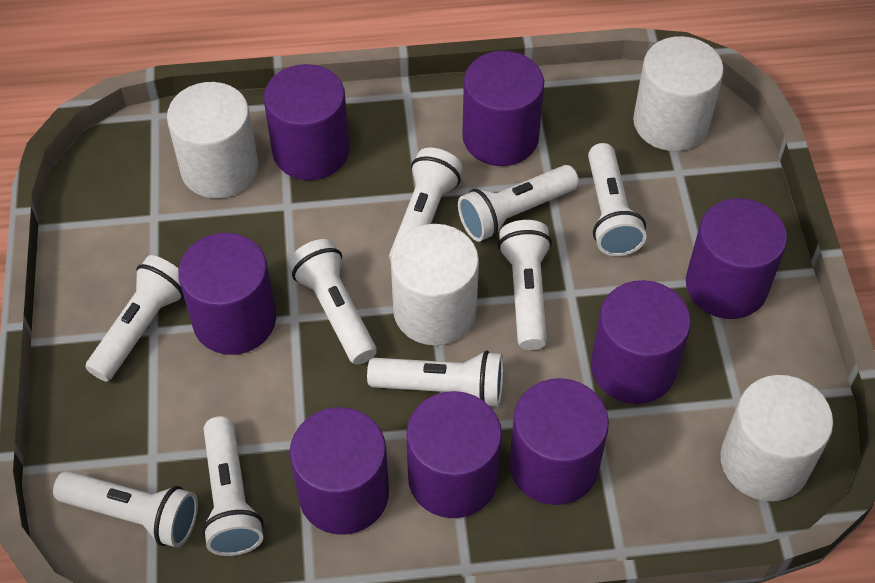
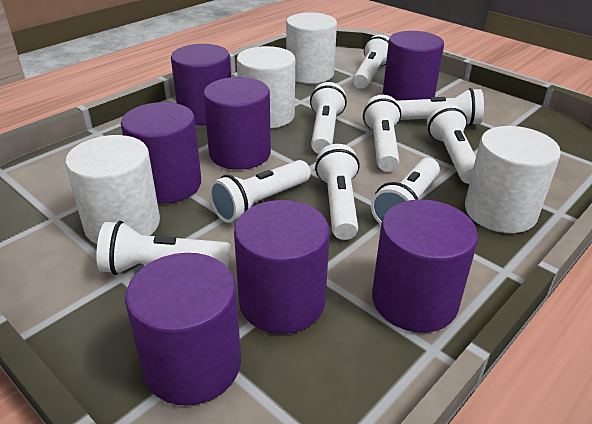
purple cylinder: [178,233,276,355] [264,64,350,180] [290,407,389,535] [406,391,502,518] [462,51,544,166] [509,378,609,505] [591,280,691,404] [686,198,787,319] = 8 -> [121,102,201,204] [125,253,241,406] [171,44,231,125] [203,77,271,170] [234,200,330,334] [372,199,478,333] [383,31,444,101] = 7

